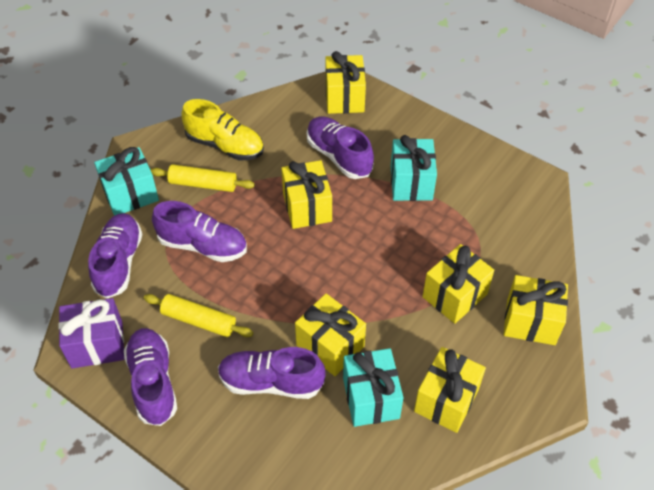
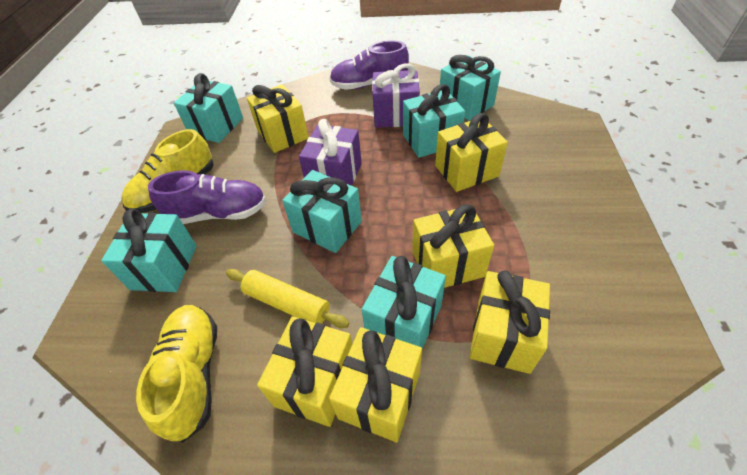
purple gift: [58,298,124,368] = 1 -> [299,119,362,186] [372,63,420,128] = 2
purple shoe: [88,213,142,298] [124,328,177,426] [152,201,247,262] [218,347,326,399] [307,116,374,179] = 5 -> [148,170,266,224] [330,40,409,90] = 2
turquoise gift: [94,147,159,216] [343,348,404,427] [391,135,437,201] = 3 -> [101,209,197,292] [174,73,243,143] [282,170,362,253] [362,256,446,349] [403,84,465,158] [440,55,501,121] = 6
yellow rolling pin: [144,294,253,337] [151,164,255,192] = 2 -> [226,269,349,328] = 1
yellow shoe: [181,99,264,160] = 1 -> [121,129,214,213] [136,305,217,443] = 2

